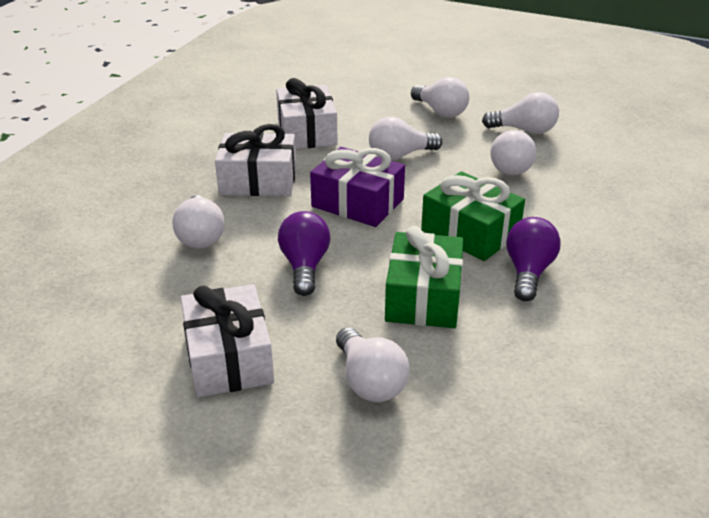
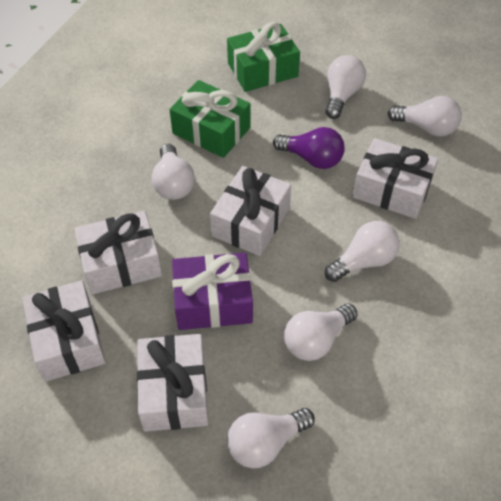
purple light bulb: [278,211,330,296] [506,217,561,301] = 2 -> [273,127,345,169] = 1
white gift: [181,284,274,398] [215,124,296,196] [276,78,338,149] = 3 -> [22,281,106,382] [74,211,162,295] [137,334,208,432] [210,166,291,256] [353,138,438,219] = 5

